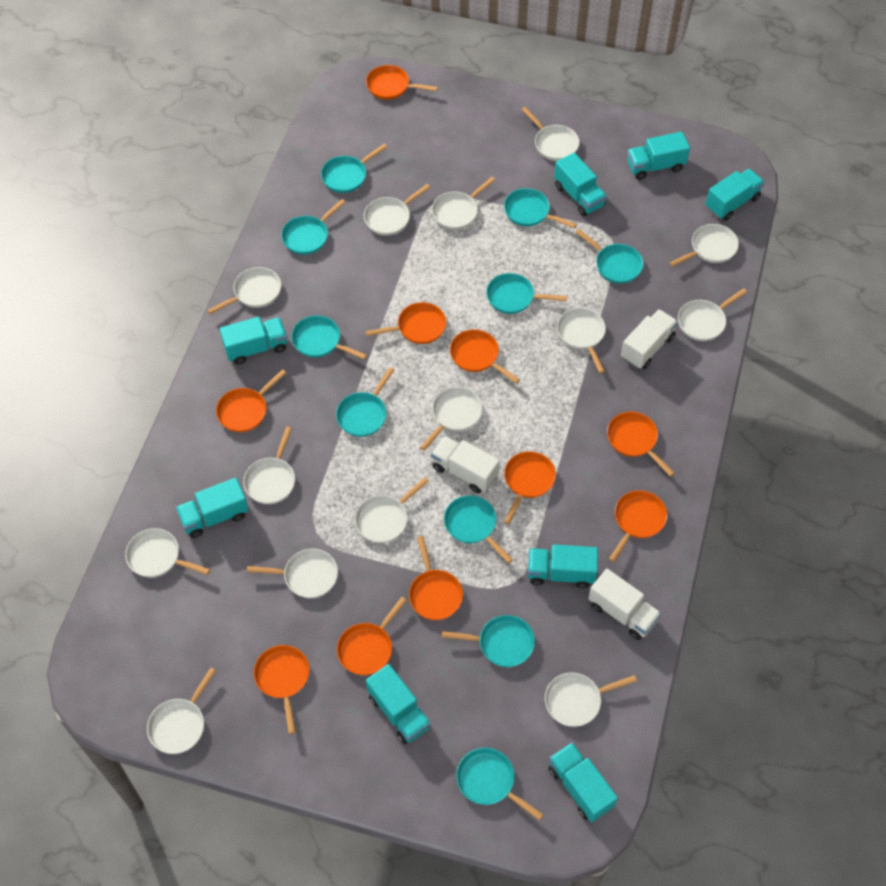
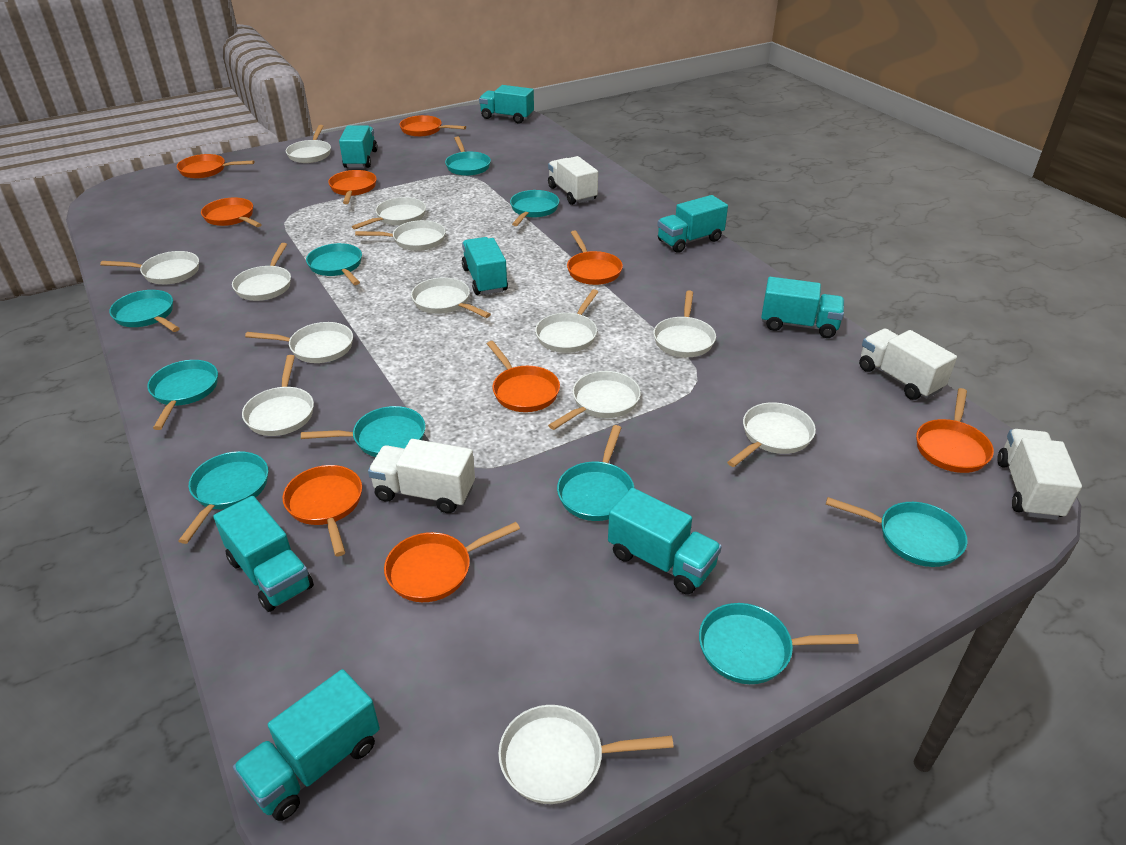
orange pan: [216,369,286,432] [254,645,310,734] [337,597,407,675] [366,65,438,100] [366,302,446,344] [409,536,463,620] [450,329,520,384] [504,451,556,524] [607,412,675,477] [609,490,667,562] = 10 -> [177,154,254,179] [201,198,262,227] [283,465,362,556] [328,170,377,204] [384,522,520,602] [399,115,466,137] [487,341,560,412] [567,230,623,285] [916,388,994,473] = 9
white pan: [125,528,210,577] [147,668,216,754] [207,267,281,314] [243,427,295,504] [247,549,338,598] [355,477,429,543] [364,184,430,236] [420,387,482,451] [432,177,495,230] [522,107,579,161] [545,672,637,727] [557,308,606,373] [669,224,739,267] [678,288,747,341] = 14 -> [100,251,199,284] [232,243,291,301] [242,355,314,436] [245,322,353,363] [286,125,331,163] [352,197,426,229] [355,220,446,251] [411,277,491,318] [498,705,674,804] [535,289,598,353] [548,371,641,430] [653,290,716,357] [727,402,816,467] = 13
white truck: [431,436,500,493] [588,569,661,640] [621,309,678,369] = 3 -> [368,439,475,513] [548,156,598,205] [859,329,957,400] [997,429,1082,520] = 4

